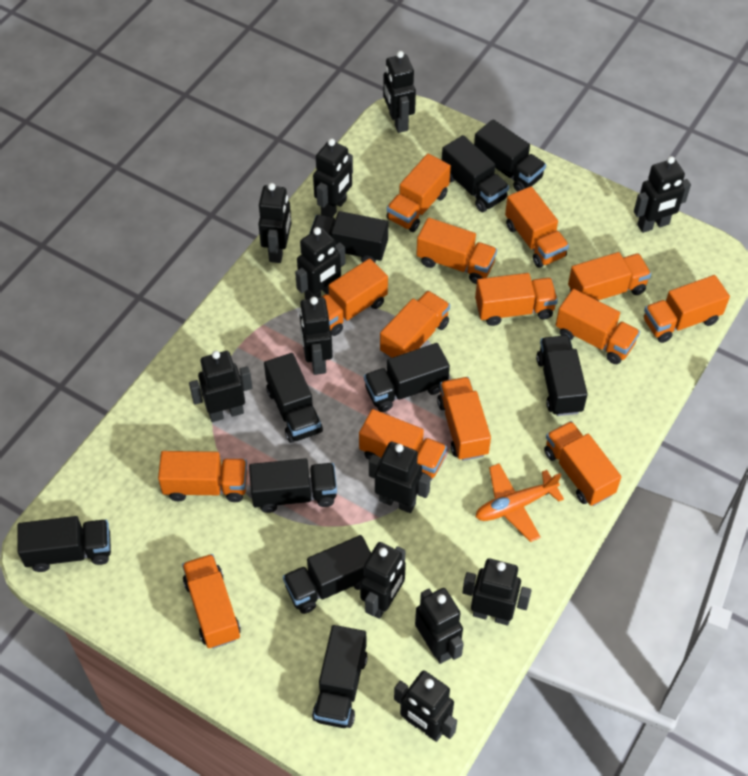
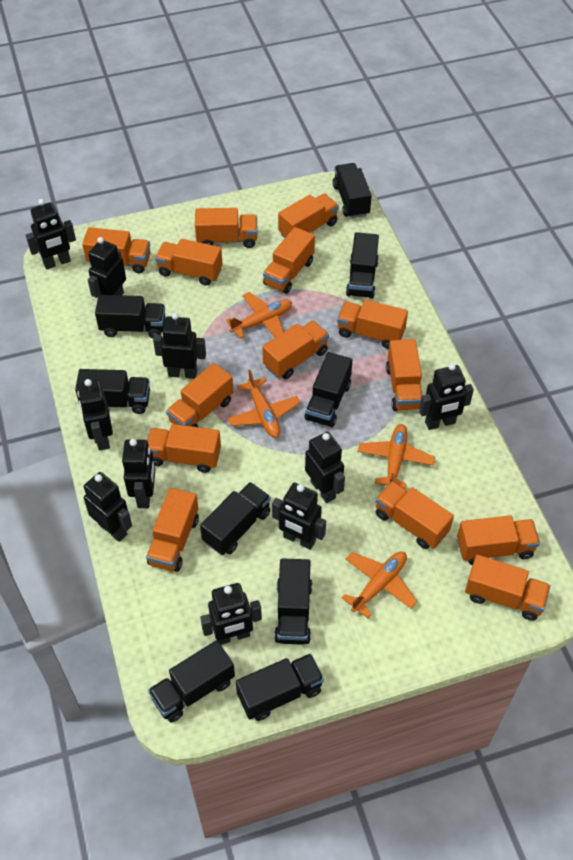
black robot: [189,351,252,422] [258,183,291,263] [295,227,346,299] [299,297,333,375] [313,138,353,217] [360,542,406,619] [369,441,431,513] [383,51,416,133] [394,670,457,742] [415,588,464,664] [463,558,532,625] [634,156,691,233] = 12 -> [26,199,76,269] [78,379,113,451] [84,472,132,542] [88,237,126,298] [122,439,156,508] [153,313,206,379] [200,583,262,645] [272,483,326,550] [305,432,345,503] [419,363,474,430] = 10
black truck: [17,516,111,572] [249,458,337,513] [264,353,323,443] [283,535,371,614] [309,211,388,263] [312,625,368,728] [364,343,450,412] [442,135,509,212] [474,119,546,192] [536,335,588,416] = 10 -> [75,369,150,414] [95,295,165,338] [148,640,235,723] [200,482,271,555] [236,653,324,721] [274,558,312,645] [304,352,353,427] [333,163,372,218] [346,232,379,299] = 9
orange plane: [476,463,564,542] = 1 -> [226,292,292,339] [227,370,300,438] [342,551,417,618] [358,424,435,489] = 4

